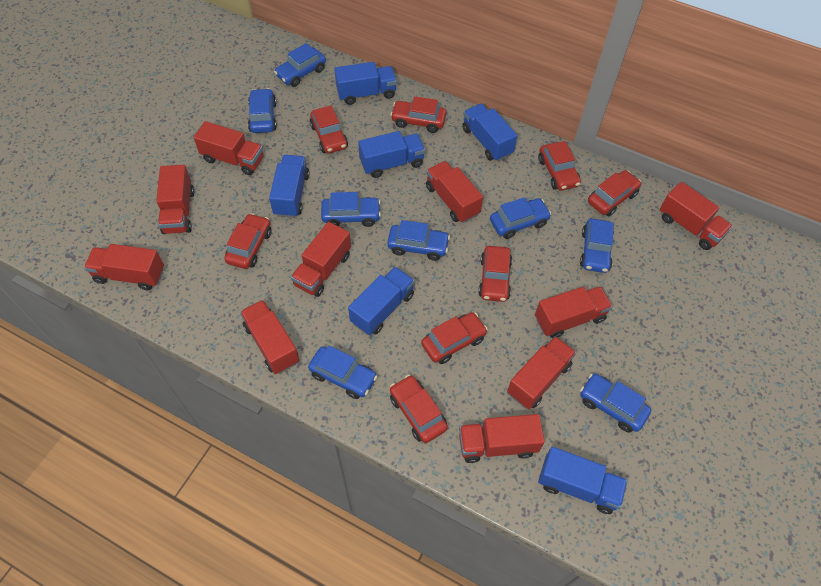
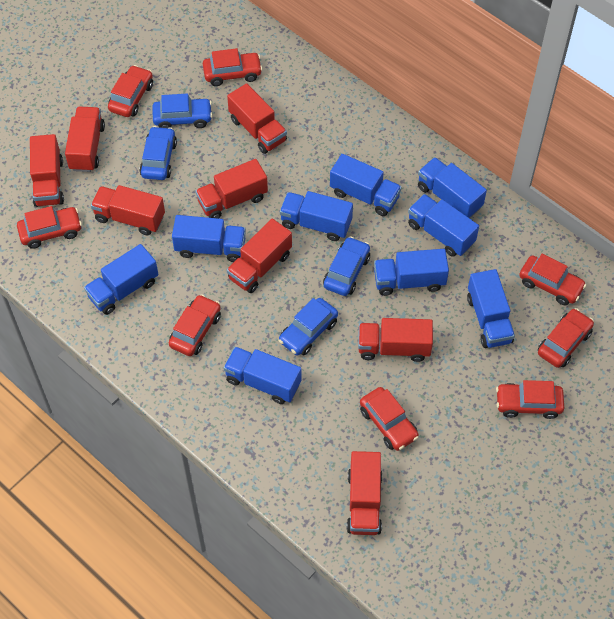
blue car: [248,88,277,133] [274,43,326,87] [308,345,378,399] [321,192,381,227] [387,220,450,261] [490,197,551,239] [580,219,614,273] [580,374,651,433] = 8 -> [139,126,177,180] [152,93,212,128] [279,298,338,356] [323,236,370,296] = 4
blue truck: [269,155,309,218] [334,62,397,105] [348,267,415,335] [358,131,425,178] [462,104,518,161] [538,447,628,514] = 6 -> [84,244,158,315] [172,215,246,262] [224,347,302,404] [280,191,353,241] [330,154,402,216] [374,249,449,296] [408,194,479,257] [418,157,487,218] [467,269,515,348] = 9
red truck: [84,244,164,290] [156,165,194,234] [194,121,263,175] [240,300,299,374] [291,222,351,297] [426,161,483,223] [459,414,545,463] [507,336,576,409] [535,286,613,338] [660,182,733,250] = 10 -> [30,134,64,207] [65,106,105,172] [91,185,165,235] [195,159,268,219] [227,83,287,154] [227,219,292,293] [347,451,382,535] [358,318,433,362] = 8

